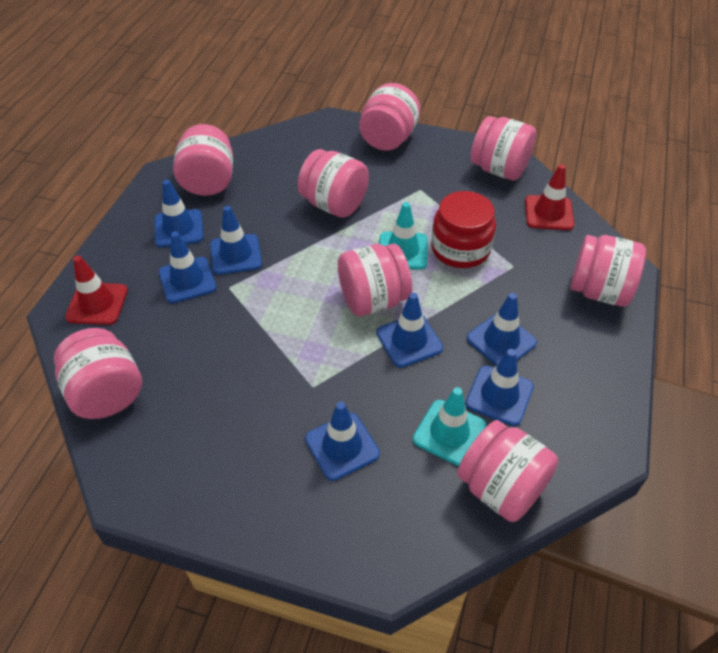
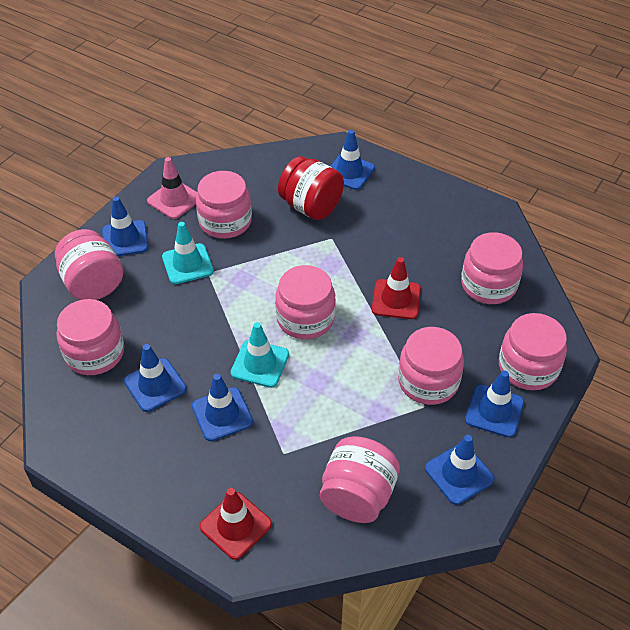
blue traffic cone: [155,180,203,247] [159,231,216,303] [210,206,262,275] [305,402,380,481] [376,293,443,368] [465,349,534,426] [467,293,537,366] = 7 -> [102,196,149,256] [124,344,187,412] [192,374,253,441] [330,130,375,190] [425,435,494,505] [465,370,524,438] = 6
pink traffic cone: none = 0 -> [147,157,197,219] = 1

